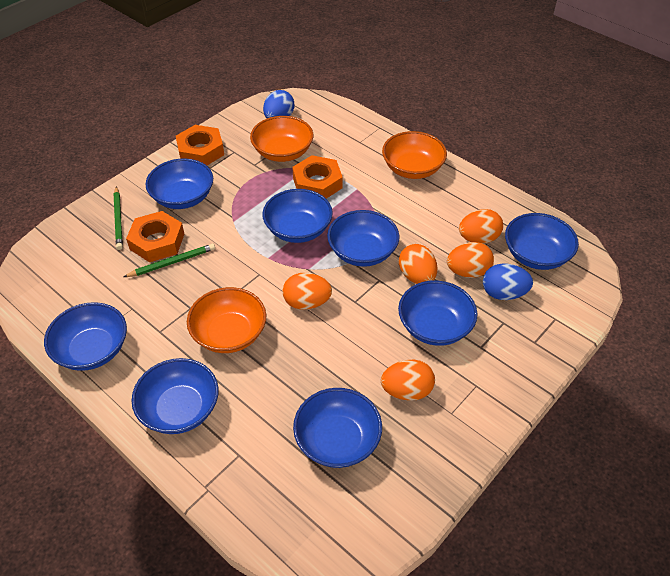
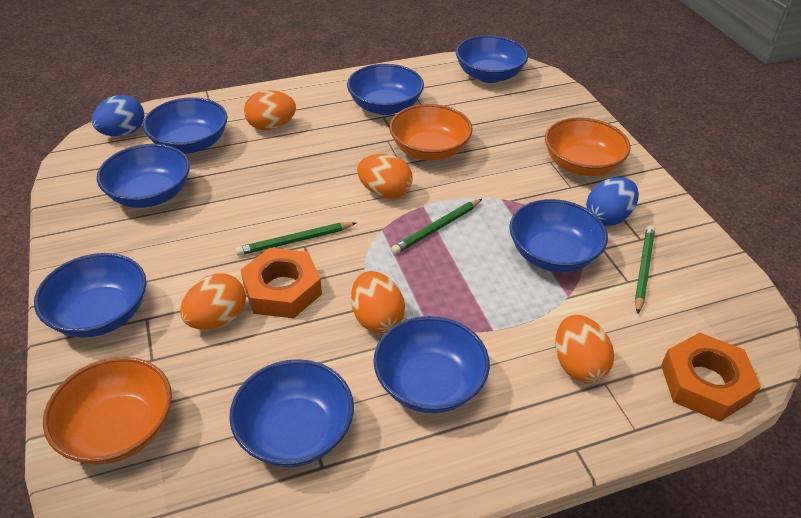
green pencil: [113,186,123,250] [124,244,215,277] = 2 -> [235,222,356,256] [391,199,482,254] [635,225,655,314] = 3
orange nut: [126,211,184,262] [176,125,224,165] [292,155,343,199] = 3 -> [241,248,322,318] [661,332,761,422] = 2

